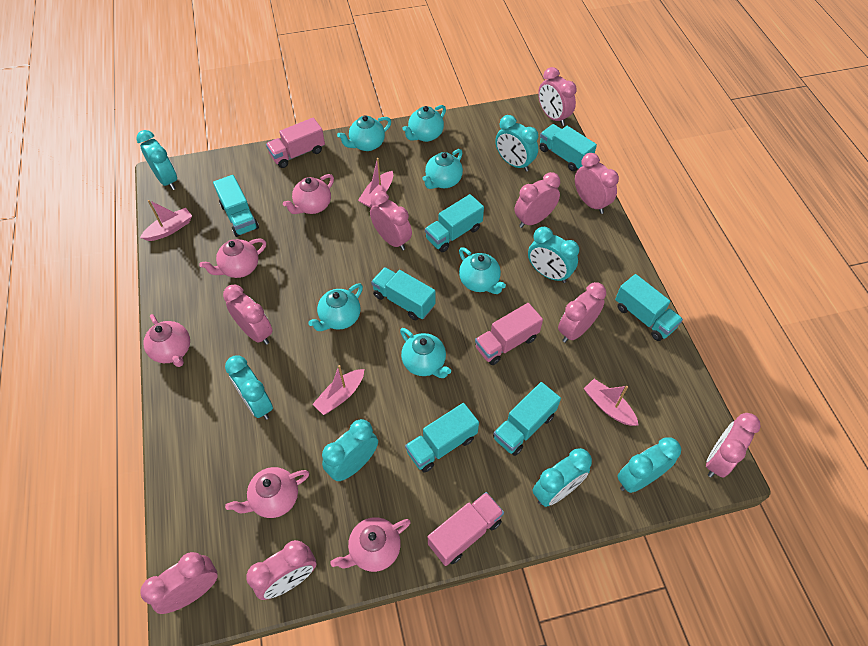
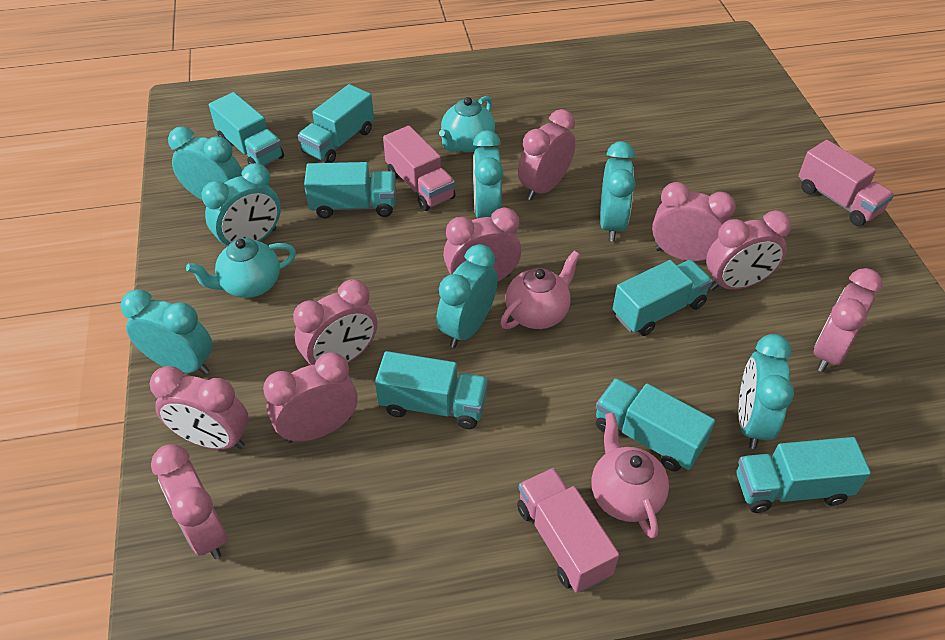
pink boat: [140,200,192,241] [312,365,364,415] [358,158,393,208] [584,379,639,426] = 4 -> none = 0
pink teapot: [143,314,190,367] [199,238,266,278] [225,467,309,518] [283,174,334,214] [330,517,411,572] = 5 -> [500,251,580,329] [591,413,669,538] = 2
turquoise teapot: [308,284,363,331] [337,115,391,151] [400,328,451,378] [403,105,446,142] [422,149,463,189] [459,247,506,294] = 6 -> [186,238,296,298] [439,96,495,152] = 2

